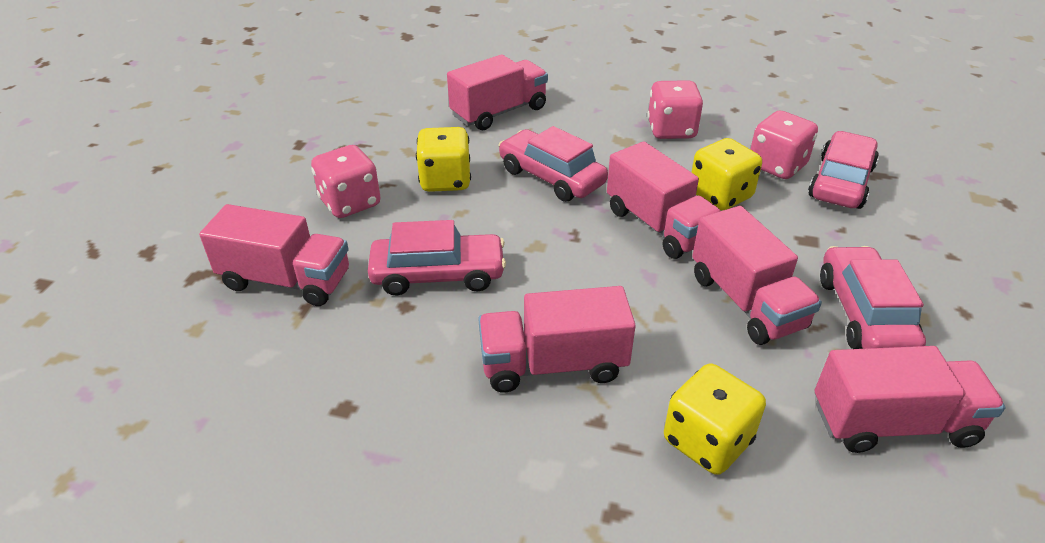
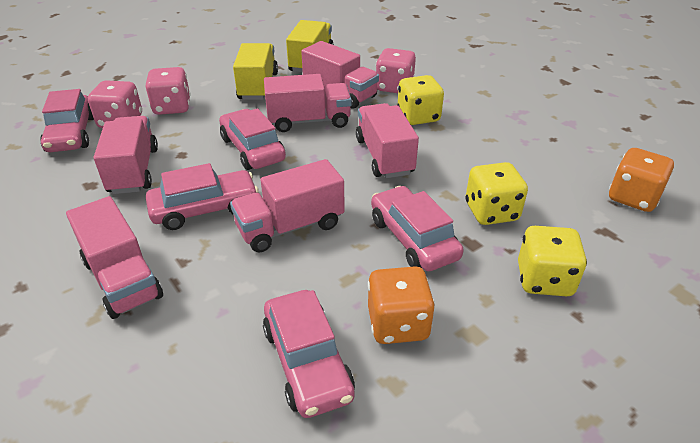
orange dice: none = 0 -> [368,266,435,344] [609,148,674,212] = 2
pink car: [368,220,506,296] [499,126,608,202] [808,131,879,209] [820,246,926,349] = 4 -> [40,89,94,152] [146,163,259,230] [219,108,286,170] [263,290,355,418] [371,186,463,271] = 5
yellow truck: none = 0 -> [233,43,278,100] [286,20,334,72] = 2

